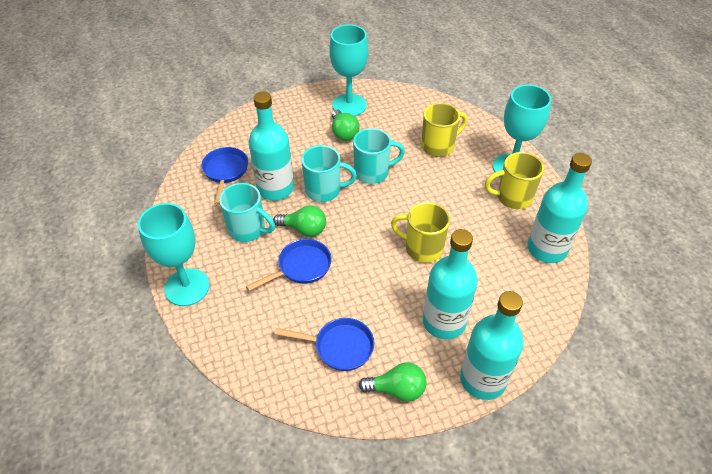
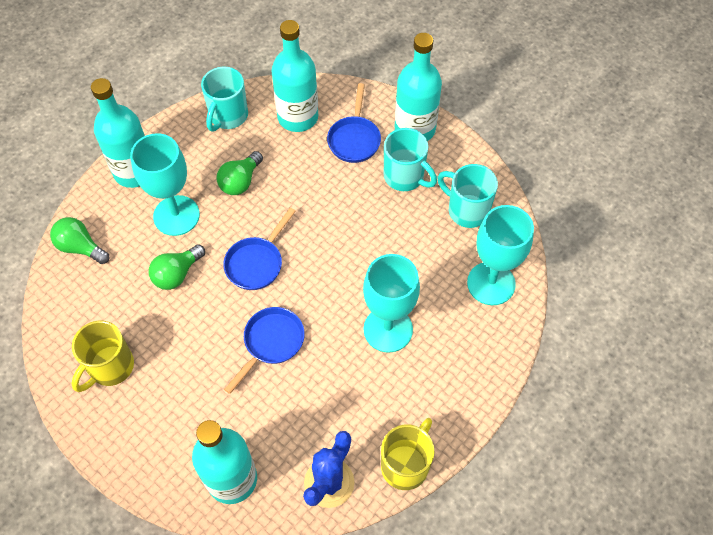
blue cactus: none = 0 -> [303,431,355,508] = 1
yellow mug: [391,202,450,263] [421,103,467,157] [485,152,544,209] = 3 -> [71,321,134,392] [381,418,434,490] = 2

